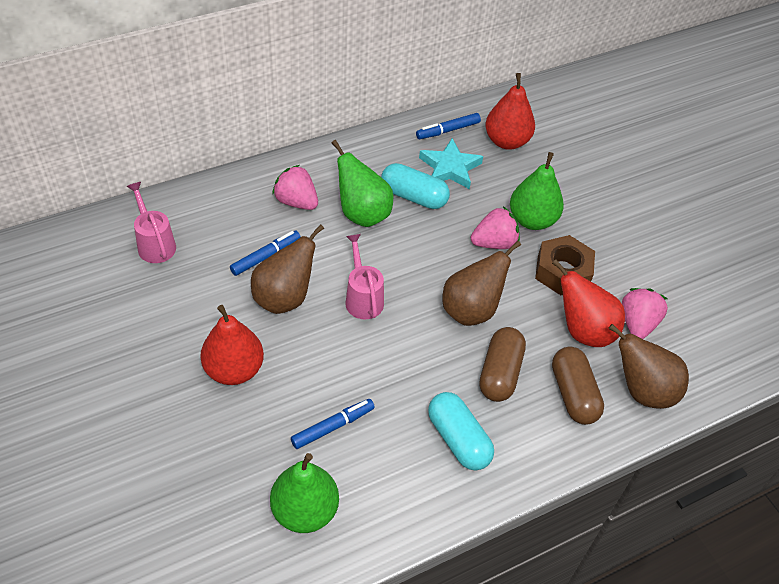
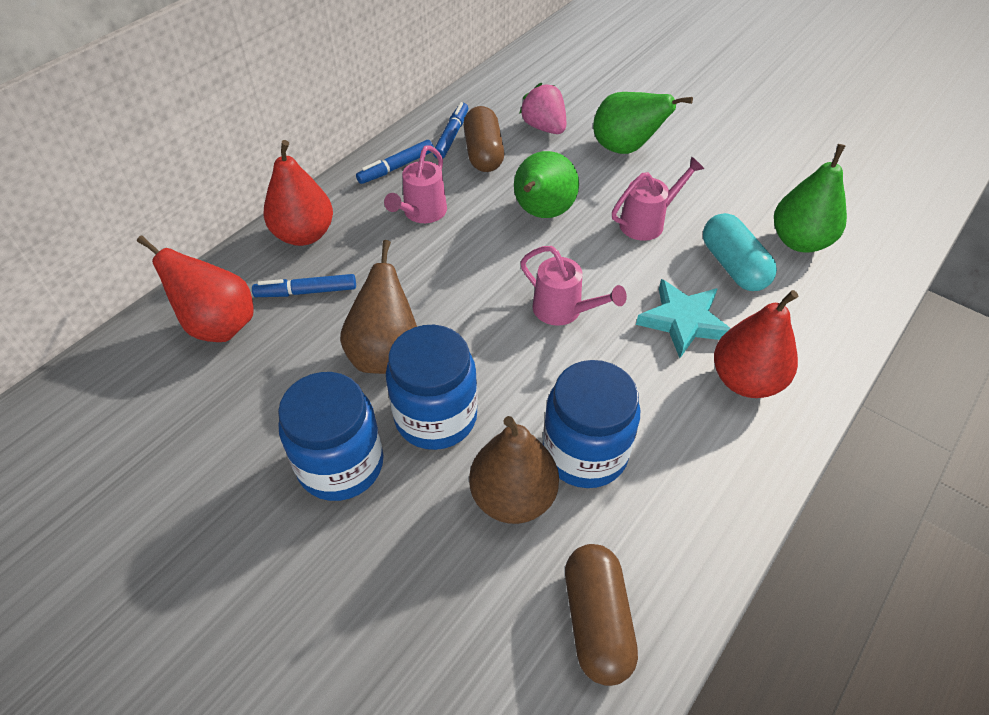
blue jar: none = 0 -> [278,372,384,501] [386,325,478,450] [543,360,640,488] = 3
brown nut: [535,235,595,295] = 1 -> none = 0
brown pear: [251,224,324,314] [443,241,521,326] [608,324,689,409] = 3 -> [340,240,417,374] [469,416,559,524] = 2
pink strawberry: [272,165,318,210] [471,207,520,249] [622,288,668,339] = 3 -> [519,83,566,134] = 1
pink watering can: [127,182,176,263] [345,234,384,319] = 2 -> [384,145,447,223] [520,246,627,326] [612,157,704,241] = 3
turquoise capsule: [381,163,450,209] [428,392,494,470] = 2 -> [703,213,777,291] = 1

